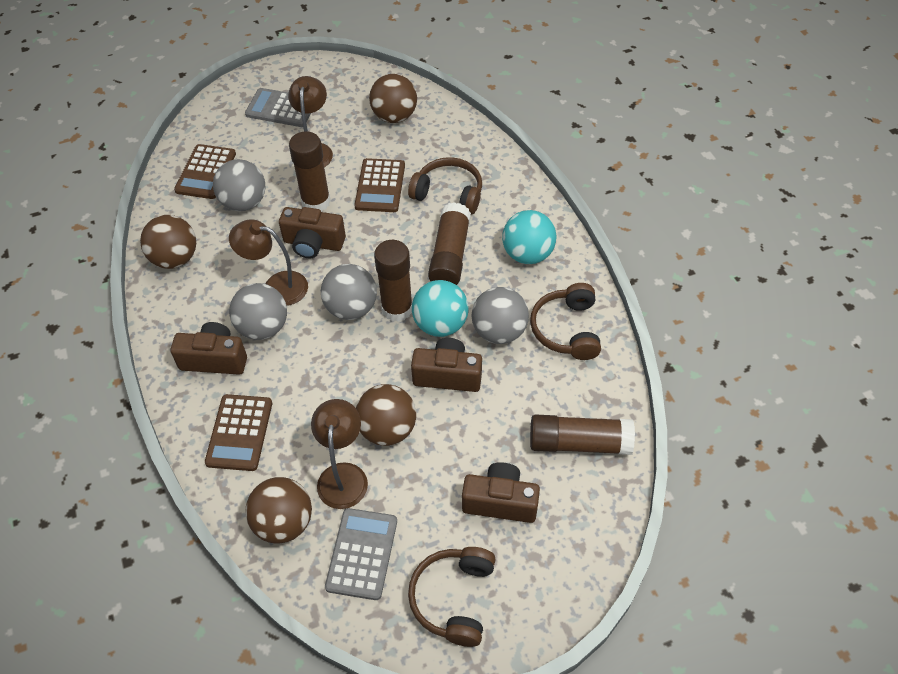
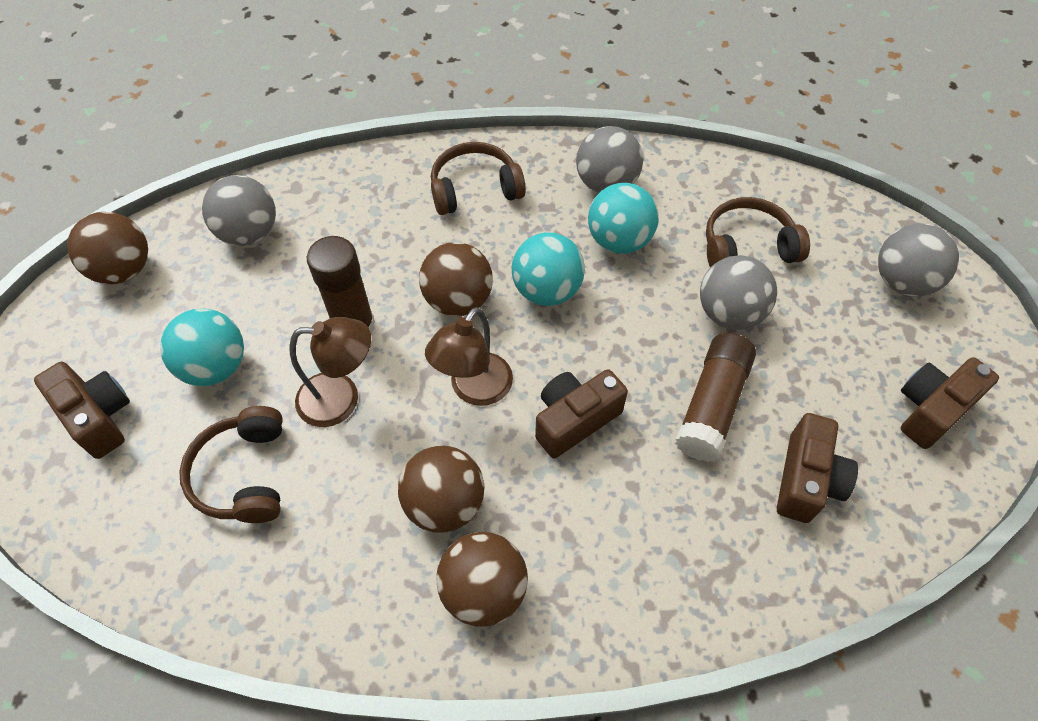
brown calculator: [174,144,236,199] [205,394,272,471] [354,158,405,212] = 3 -> none = 0
brown glue stick: [289,131,331,212] [374,240,413,322] [428,202,471,285] [530,414,635,455] = 4 -> [307,236,375,336] [675,333,756,462] = 2
brown lamp: [229,219,308,306] [288,76,333,167] [311,399,368,509] = 3 -> [290,317,371,427] [425,307,513,406] = 2
grey calculator: [245,88,311,127] [325,508,397,600] = 2 -> none = 0
turquoise ball: [412,280,469,337] [502,210,556,264] = 2 -> [160,308,244,386] [512,232,585,306] [588,183,659,254] = 3

